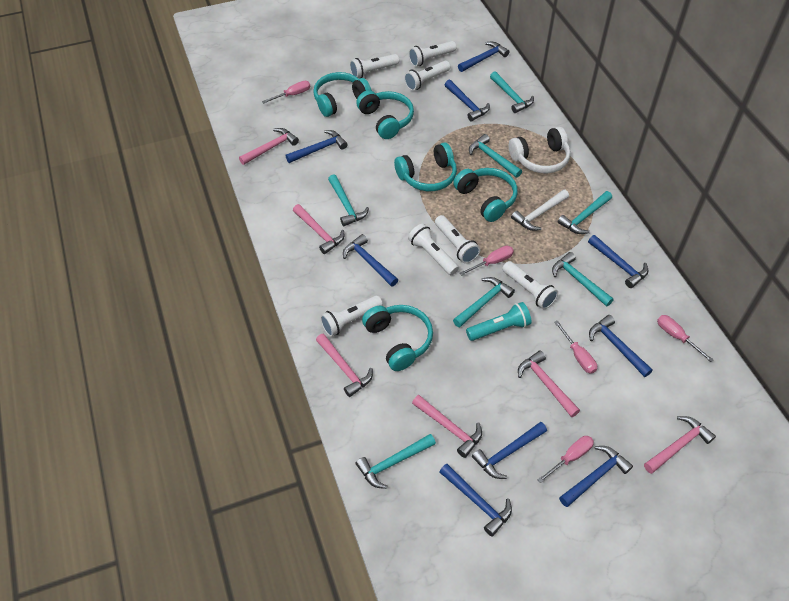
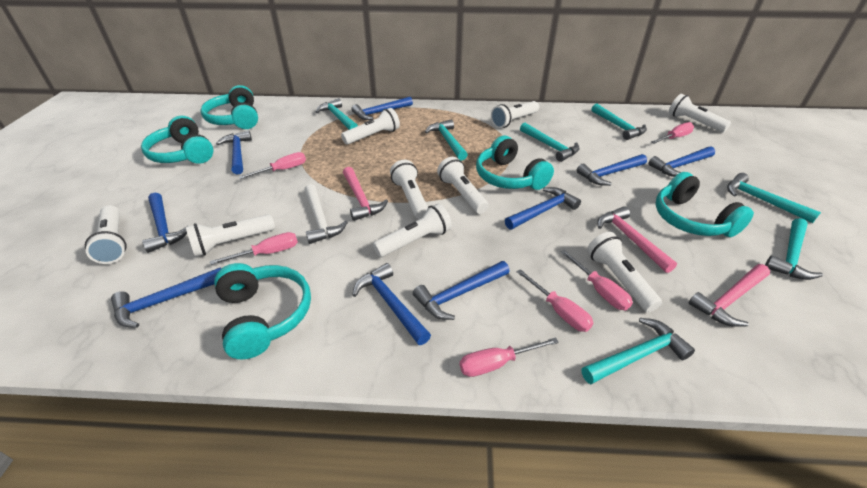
pink hammer: [239,128,299,165] [293,204,344,254] [316,334,373,397] [412,395,482,458] [518,351,580,417] [644,416,716,474] = 6 -> [343,167,388,221] [597,206,677,273] [689,264,770,327] = 3
pink screwdriver: [262,81,310,104] [460,246,514,276] [538,436,594,483] [554,320,597,374] [657,315,713,362] = 5 -> [210,232,298,265] [239,152,306,179] [460,337,559,377] [516,269,593,332] [560,250,633,310] [651,122,694,144] = 6
turquoise flashlight: [466,302,532,341] = 1 -> none = 0
white flashlight: [320,296,383,337] [349,54,399,79] [404,61,450,91] [408,224,459,275] [409,41,456,67] [435,215,480,264] [502,261,558,309] = 7 -> [85,205,127,264] [186,214,275,257] [341,108,400,145] [373,203,452,257] [390,160,428,219] [437,157,489,214] [491,101,539,128] [587,232,662,313] [669,94,731,132] = 9
white headphones: [509,127,571,174] = 1 -> none = 0

